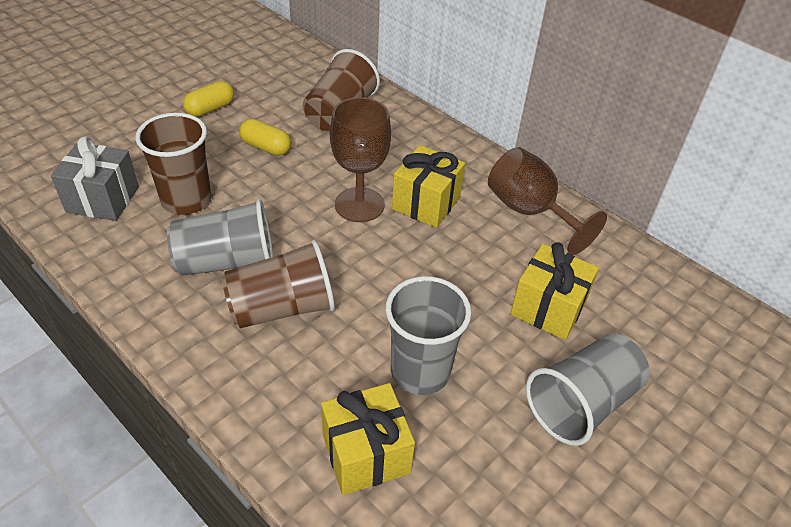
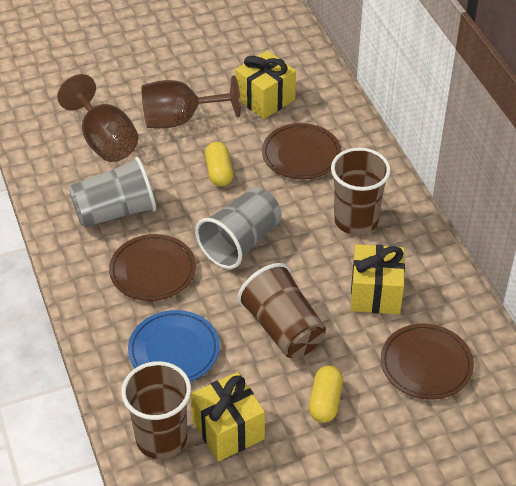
blue plate: none = 0 -> [128,310,220,382] = 1
brown plate: none = 0 -> [109,234,196,301] [262,123,341,179] [381,323,474,400] = 3
grey cup: [167,199,273,276] [386,276,471,395] [526,333,650,446] = 3 -> [69,157,156,228] [195,187,282,269] = 2
grey gift: [51,137,139,221] = 1 -> none = 0

